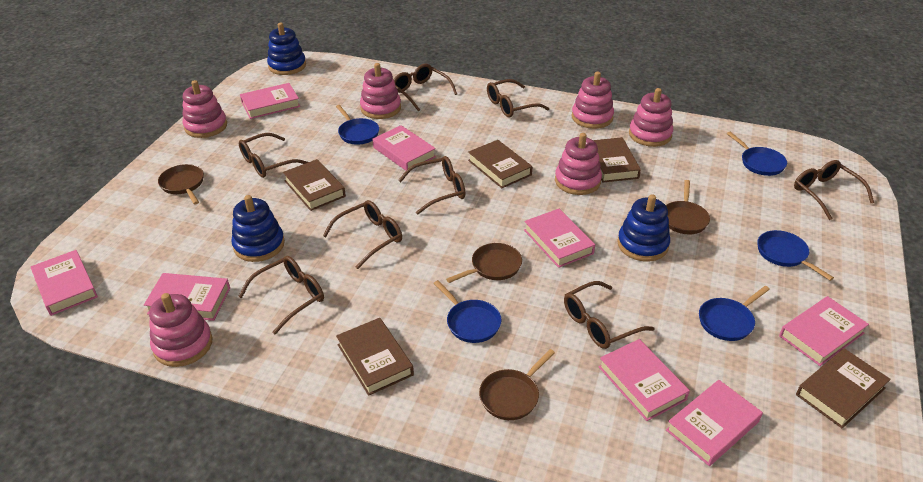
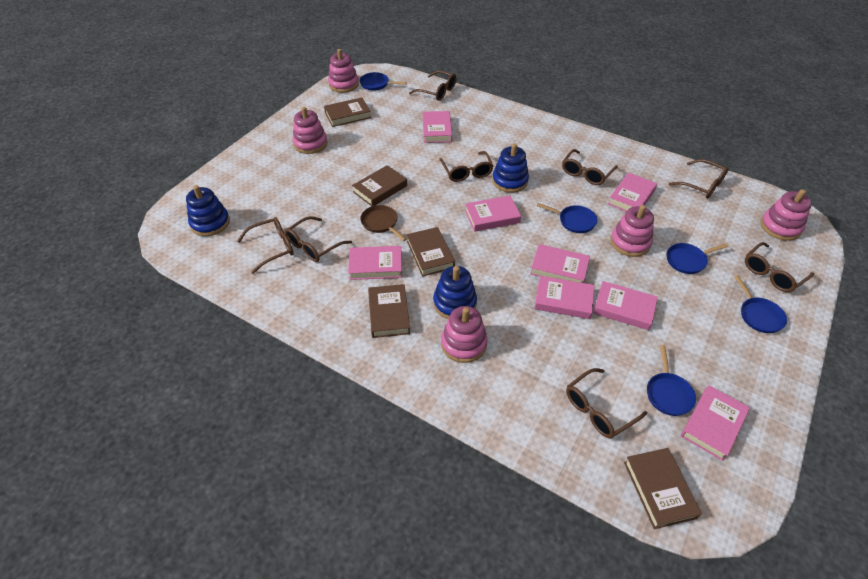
brown pan: [158,164,204,204] [446,243,522,283] [479,349,555,420] [666,180,710,234] = 4 -> [360,205,407,241] = 1
pink stacking toy: [149,293,213,367] [183,80,227,138] [360,63,401,119] [555,133,602,195] [572,72,614,129] [629,88,673,147] = 6 -> [293,107,328,154] [328,49,359,93] [441,306,487,363] [610,205,654,257] [760,189,812,241] = 5

